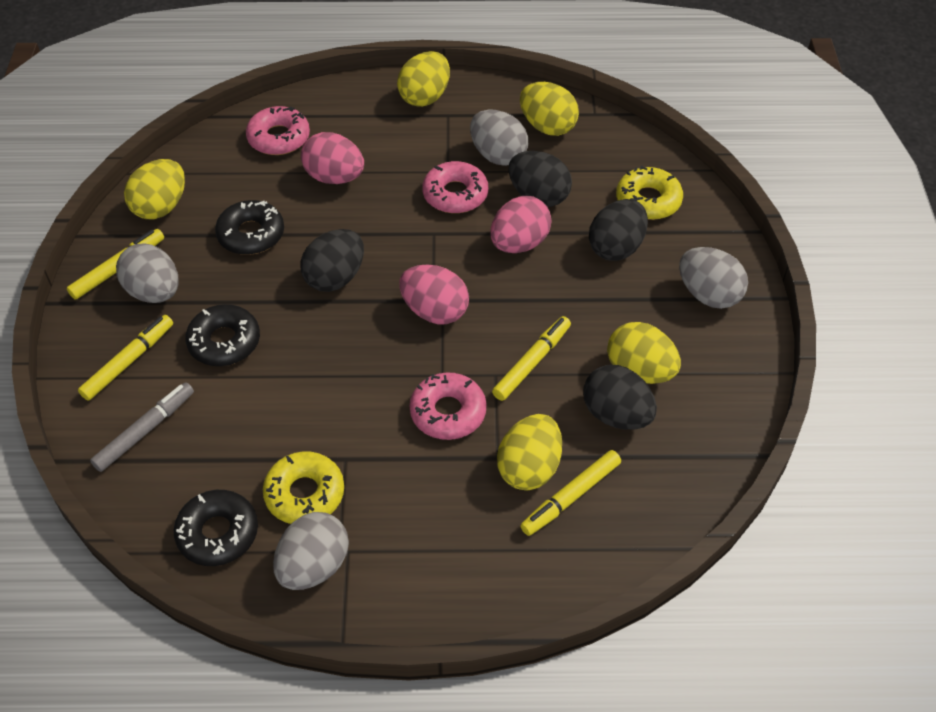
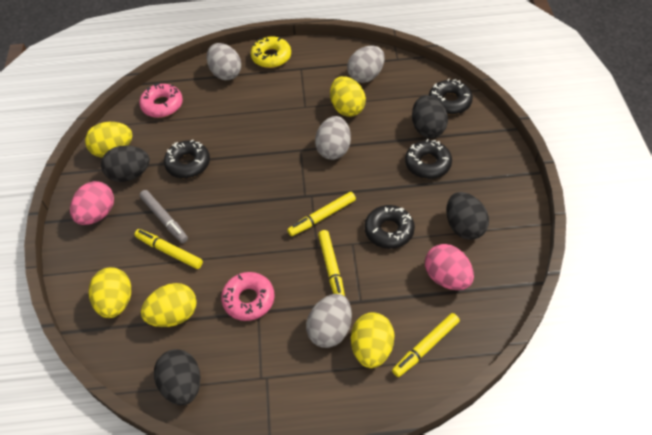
black donut: [174,490,258,566] [185,304,260,366] [215,200,284,255] = 3 -> [164,139,210,178] [364,205,415,249] [405,139,452,179] [429,78,473,114] = 4
pink donut: [246,106,310,155] [410,372,487,440] [422,161,488,213] = 3 -> [139,83,183,118] [221,272,275,321] = 2
pink egg: [301,132,364,184] [399,264,469,324] [490,196,552,253] = 3 -> [70,181,114,225] [425,244,474,290] = 2
yellow donut: [263,451,344,524] [616,166,683,220] = 2 -> [251,36,291,68] = 1

